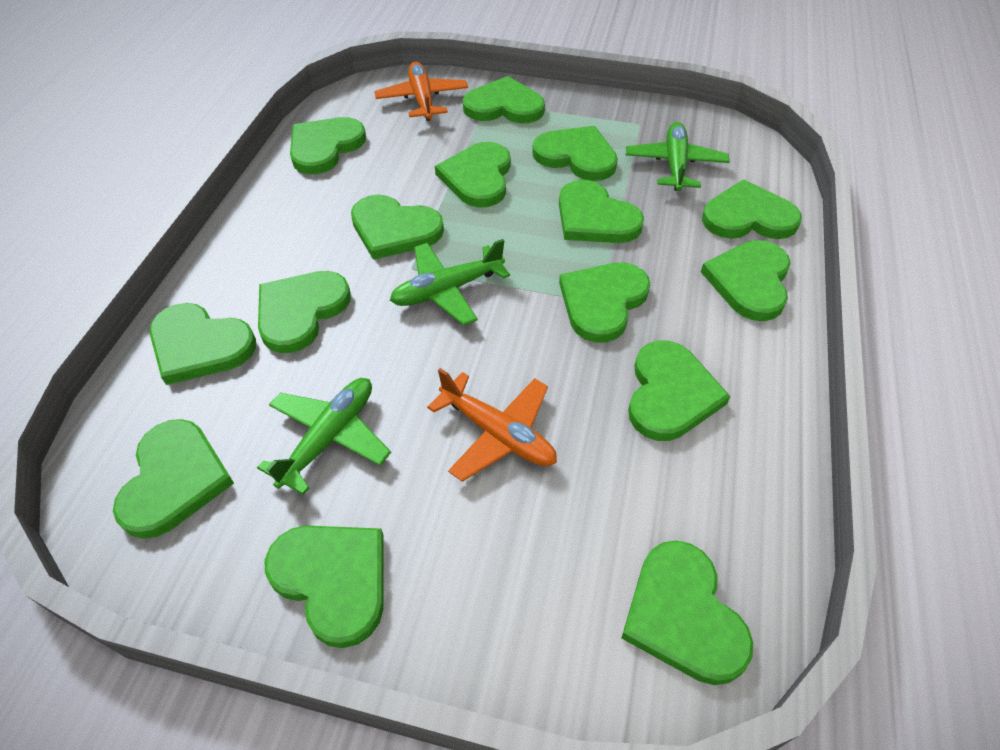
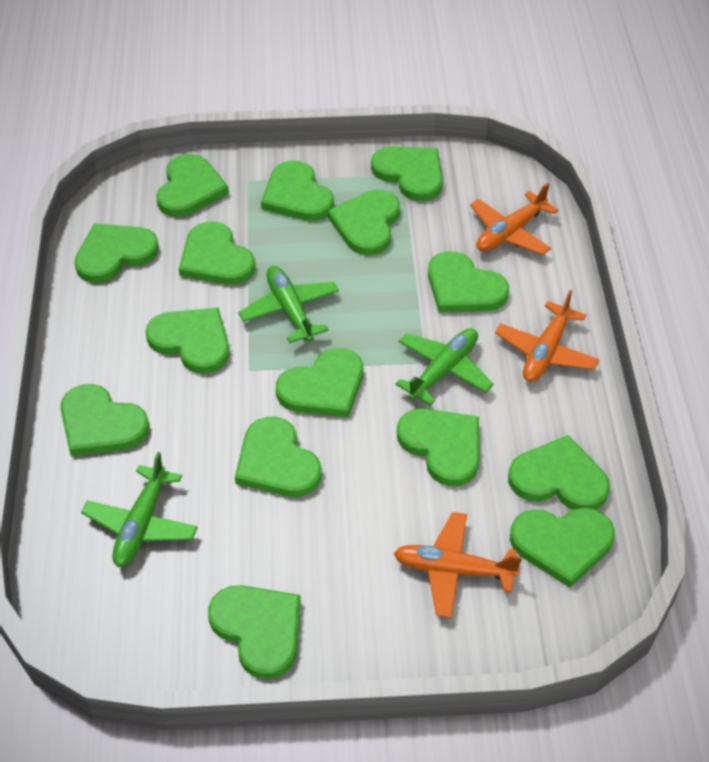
orange plane: [374,62,468,121] [427,368,557,482] = 2 -> [394,512,522,618] [470,183,558,255] [495,290,599,382] = 3

